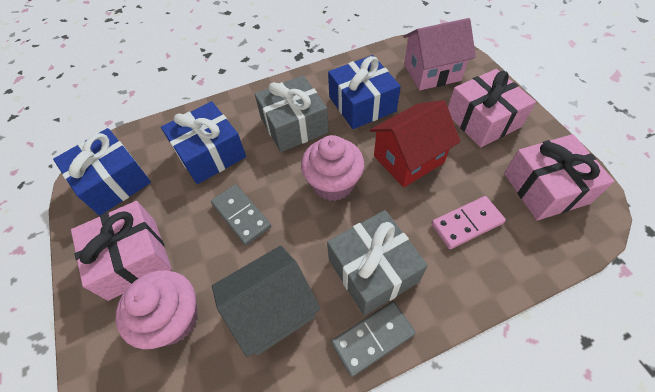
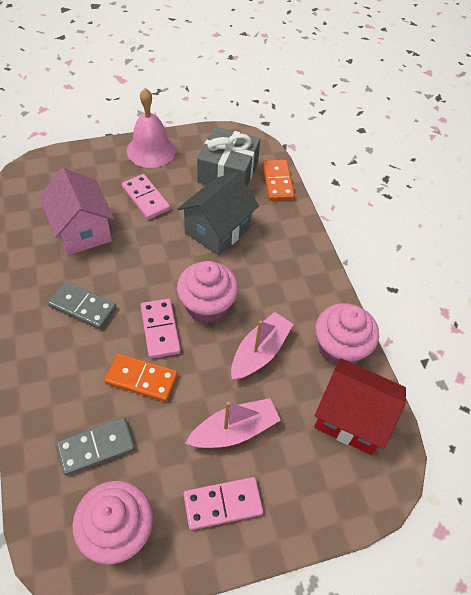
blue gift: [53,128,151,216] [161,101,246,184] [328,55,401,129] = 3 -> none = 0
grey gift: [255,75,329,152] [327,210,428,316] = 2 -> [197,127,260,186] = 1
orange domino: none = 0 -> [104,354,178,402] [262,160,295,201] = 2
pink bell: none = 0 -> [127,88,176,168] = 1
pink boat: none = 0 -> [186,398,281,448] [231,312,293,380] = 2
pink cupcake: [115,270,198,349] [301,135,364,201] = 2 -> [72,481,153,564] [177,261,238,324] [315,303,379,366] = 3
pink domino: [431,196,506,249] = 1 -> [122,174,170,220] [140,299,181,359] [183,477,263,530] = 3
pink gift: [71,201,172,301] [448,69,536,148] [504,134,614,221] = 3 -> none = 0

